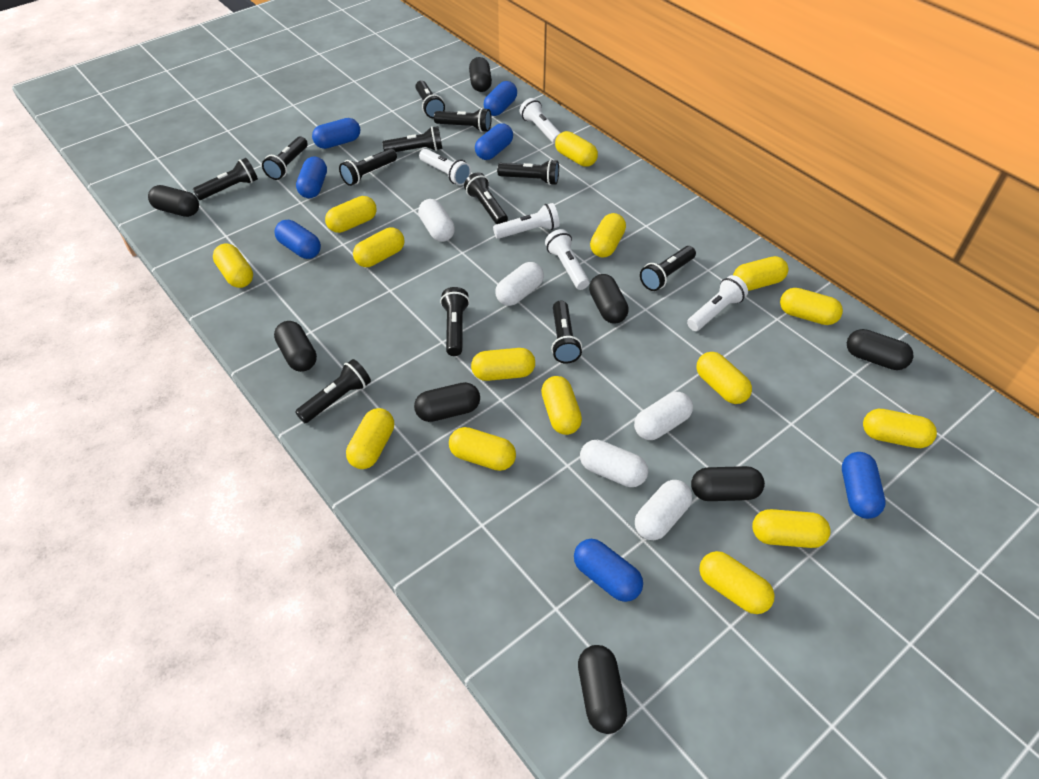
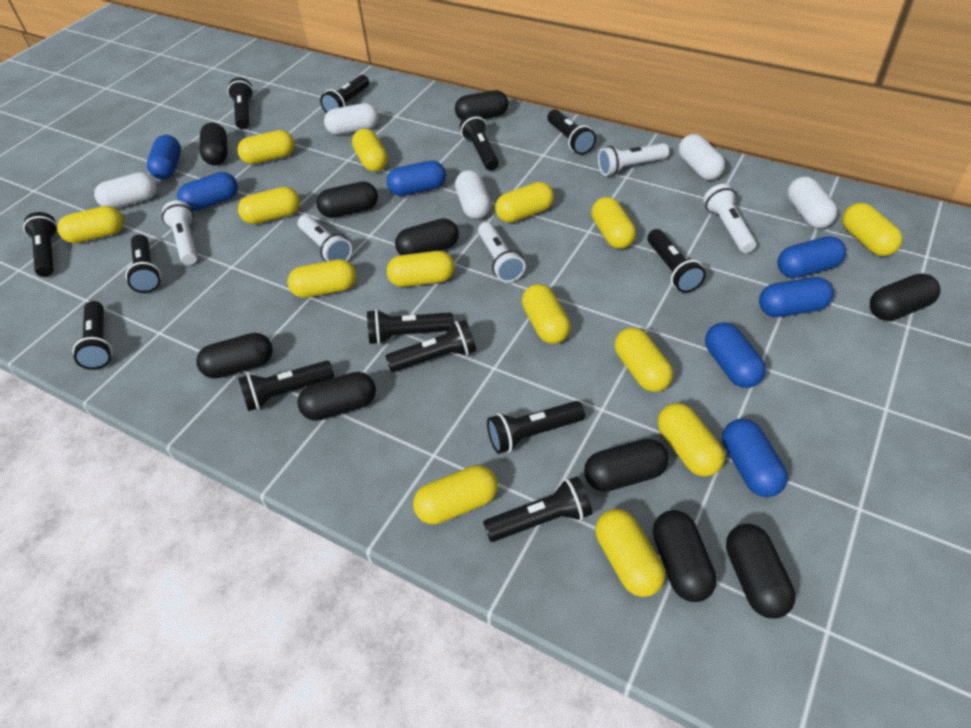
black capsule: [148,185,199,217] [274,321,317,372] [414,382,480,422] [469,57,492,92] [578,645,627,734] [589,274,629,324] [691,466,765,501] [847,329,914,370] = 8 -> [196,333,273,379] [200,123,228,165] [297,372,376,421] [316,181,378,218] [395,218,459,255] [455,90,508,120] [584,439,669,492] [653,510,717,602] [726,524,796,619] [870,273,940,321] = 10
black flashlight: [193,158,258,200] [262,137,308,180] [295,359,371,423] [339,149,397,186] [382,126,442,152] [415,80,445,119] [434,108,491,132] [440,287,470,356] [464,172,508,224] [497,159,559,185] [551,301,582,363] [640,246,696,291] = 12 -> [23,212,58,277] [72,301,113,370] [125,234,161,293] [227,78,254,129] [238,360,334,411] [320,75,369,113] [367,309,454,345] [385,319,476,372] [460,114,499,171] [483,476,592,542] [487,401,585,454] [547,110,596,155] [647,229,706,293] = 13
yellow capsule: [213,244,253,288] [325,196,377,233] [346,408,394,469] [353,227,405,267] [449,427,516,471] [471,348,535,381] [541,376,582,435] [555,131,598,167] [590,213,626,257] [696,352,752,404] [699,551,775,614] [733,256,788,291] [752,509,831,548] [780,288,843,325] [863,409,937,448] = 15 -> [57,206,124,243] [237,130,295,164] [238,187,300,224] [287,259,356,298] [352,129,388,172] [387,251,455,287] [413,465,498,525] [495,182,554,223] [522,284,571,344] [591,197,636,249] [595,509,665,597] [615,327,673,392] [658,403,725,476] [842,203,903,256] = 14

